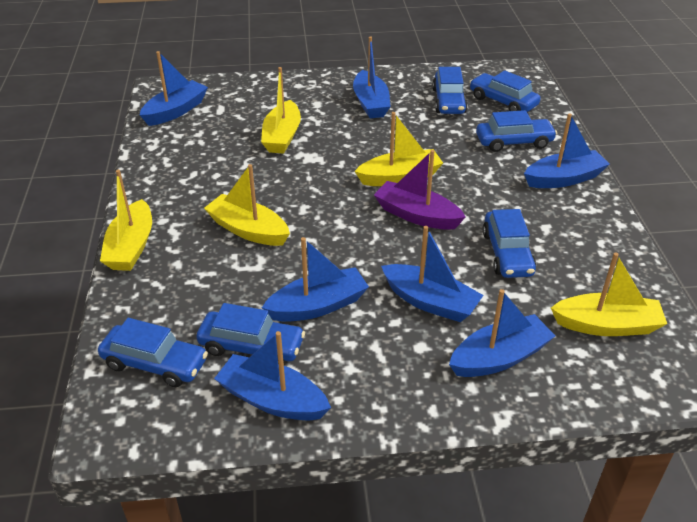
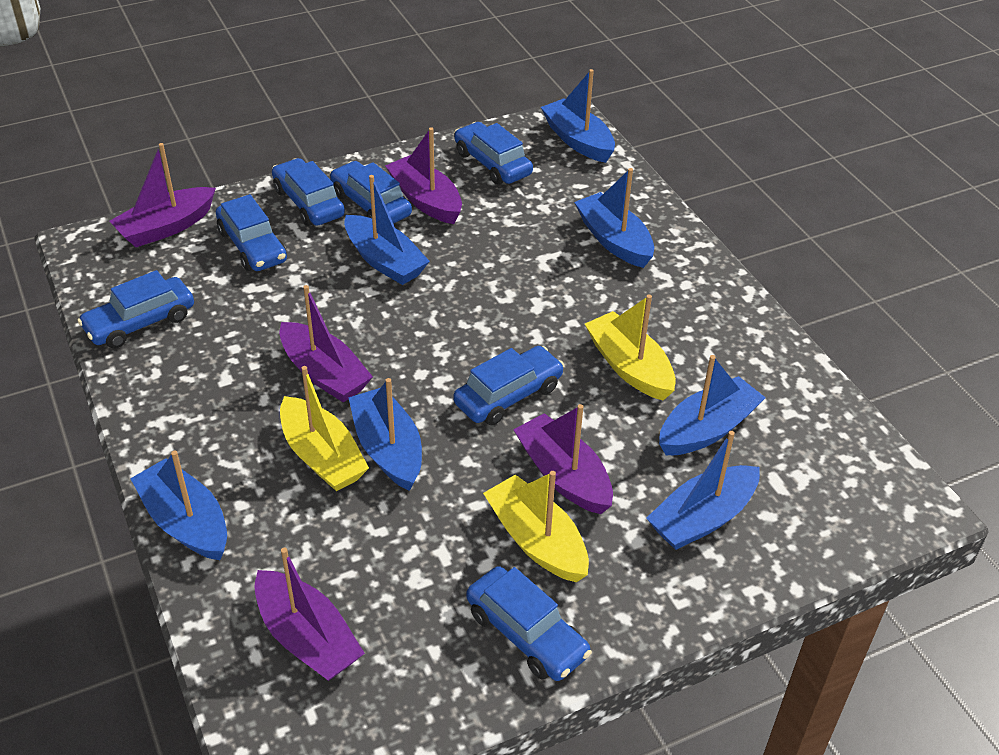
blue car: [98,318,208,387] [196,303,305,362] [432,67,468,114] [470,70,541,112] [476,110,557,152] [482,209,536,278] = 6 -> [77,270,194,348] [216,194,287,271] [272,158,345,226] [330,161,412,224] [453,346,564,425] [454,122,533,185] [466,566,592,681] = 7
purple boat: [374,150,466,230] = 1 -> [109,143,216,247] [254,548,365,681] [279,285,373,402] [385,127,462,224] [513,404,613,514] = 5
yellow boat: [100,170,152,271] [204,164,290,246] [261,67,301,154] [355,112,443,186] [551,253,667,336] = 5 -> [280,366,369,491] [483,471,589,582] [585,295,676,401] = 3

